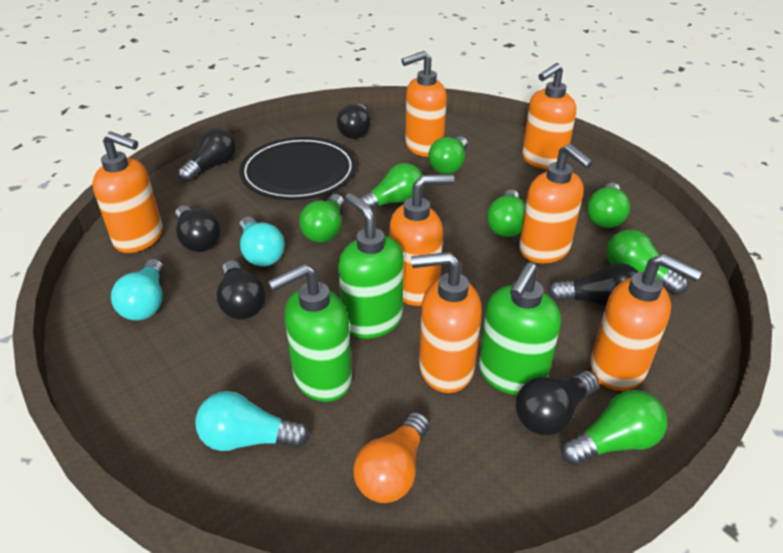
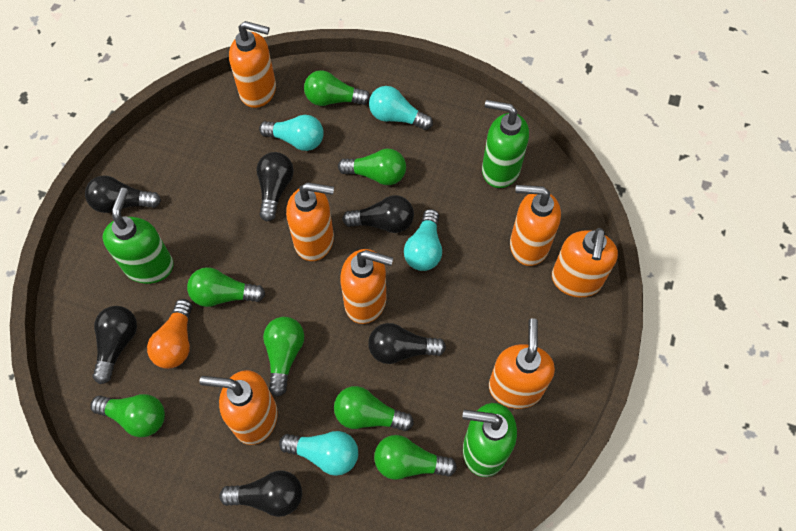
black plate: [239,137,356,200] = 1 -> none = 0
turquoise light bulb: [111,259,164,321] [195,391,310,451] [239,217,285,267] = 3 -> [259,115,324,151] [279,431,358,476] [369,86,433,130] [404,209,442,271] = 4

